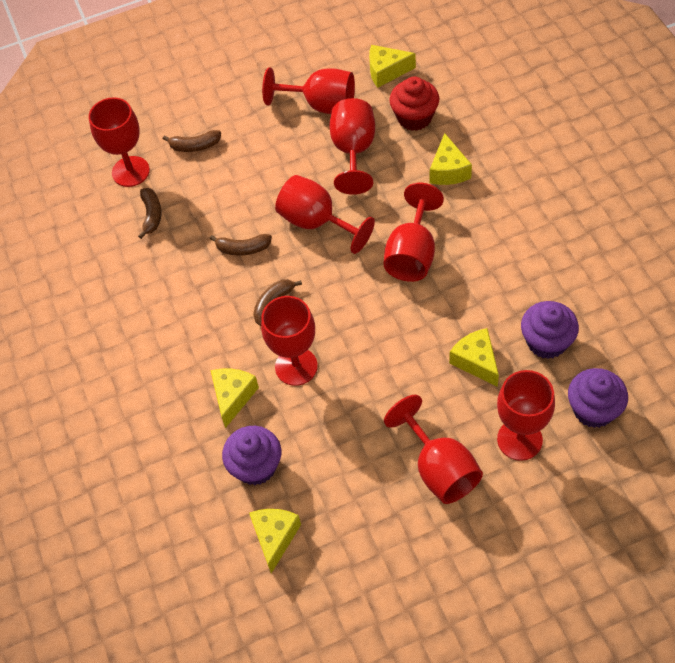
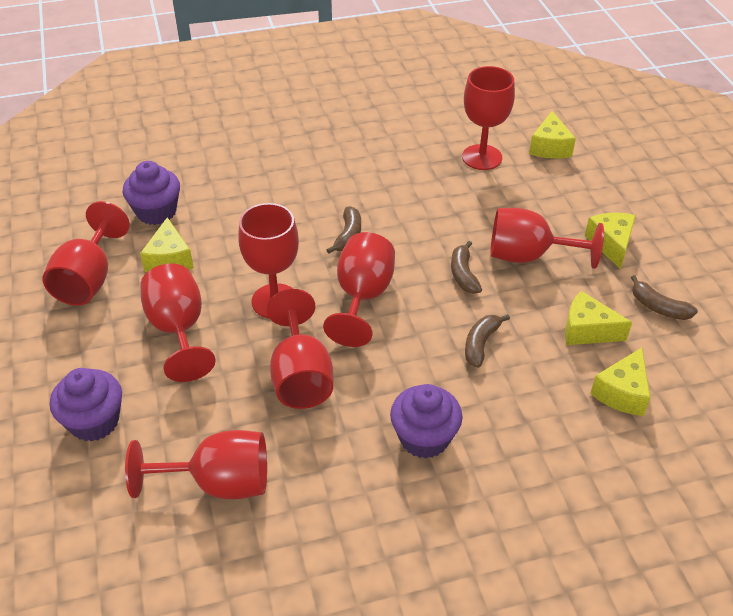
red cupcake: [389,77,440,131] = 1 -> none = 0

